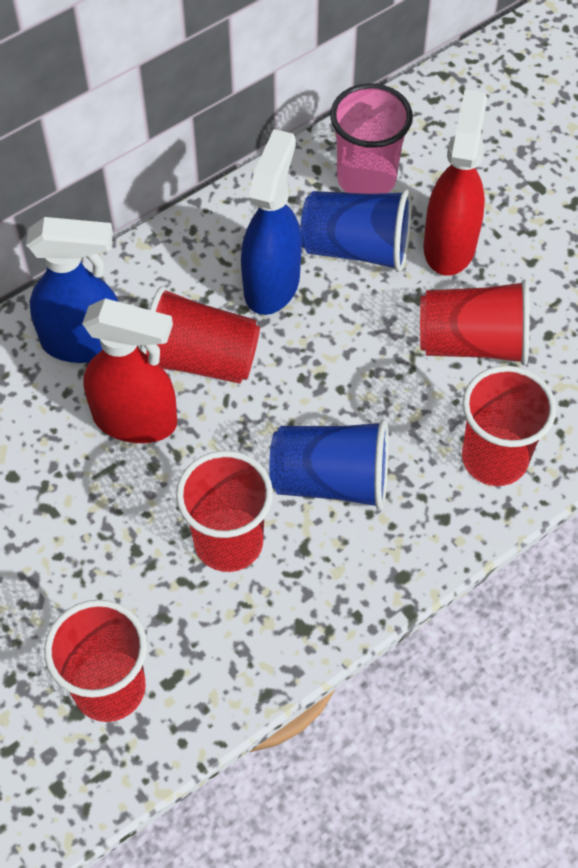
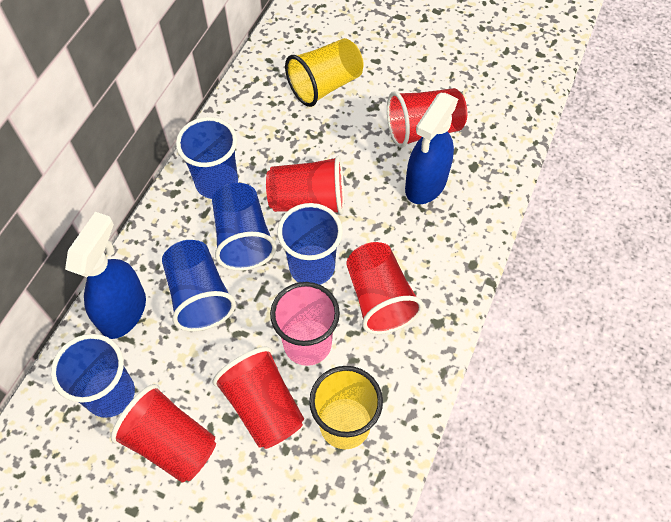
blue cup: [269,419,389,510] [300,189,412,272] = 2 -> [51,334,135,418] [162,240,236,332] [176,117,238,199] [212,183,277,271] [277,203,343,285] = 5
red spray bottle: [82,298,177,443] [423,89,487,276] = 2 -> none = 0
yellow cup: none = 0 -> [285,38,364,107] [309,366,383,449] = 2

